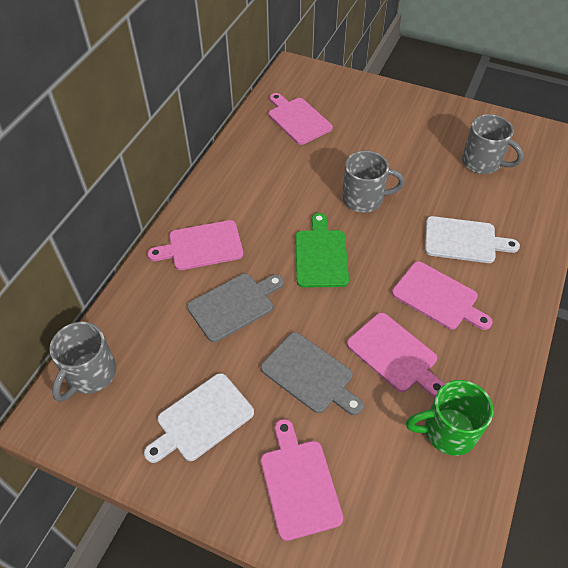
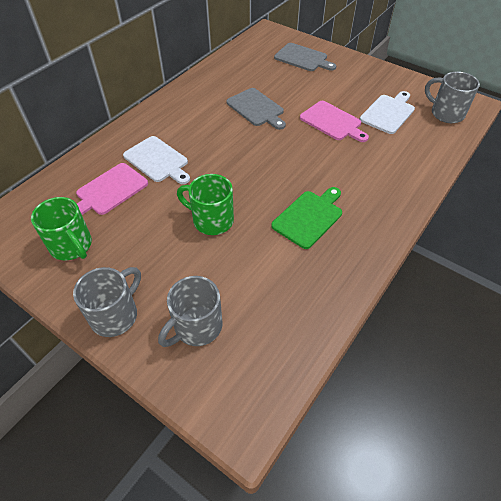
green mug: [406,380,493,455] = 1 -> [31,197,92,260] [177,174,234,235] = 2
pink cutting board: [148,220,243,270] [261,419,343,541] [269,93,333,145] [347,313,444,397] [392,261,493,330] = 5 -> [76,163,148,215] [300,101,369,142] = 2

